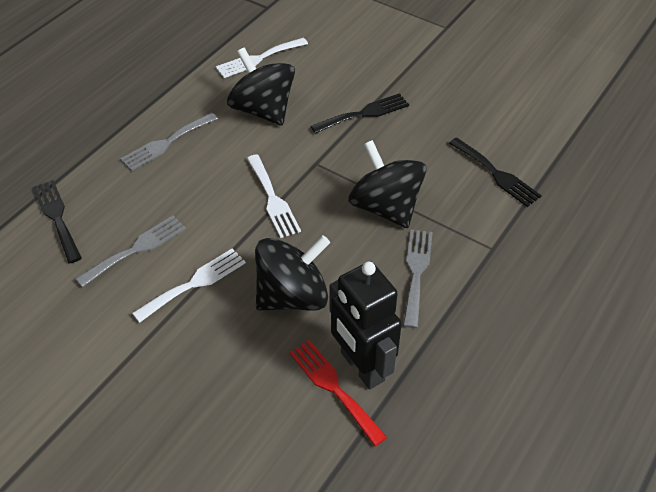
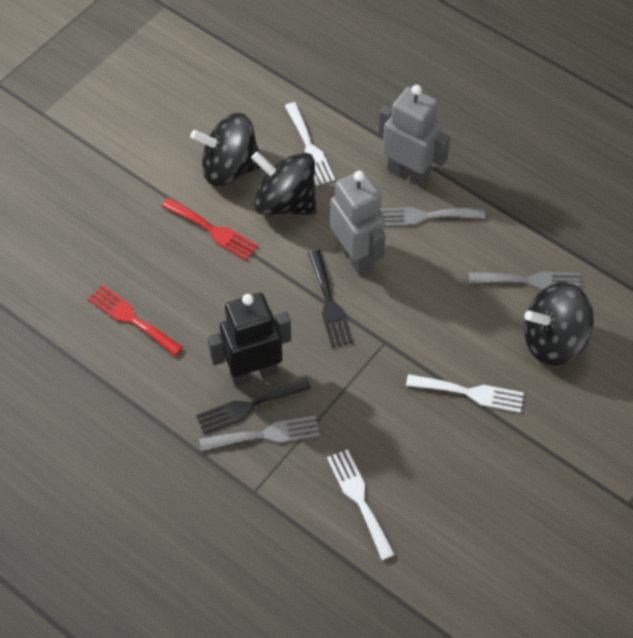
black fork: [33,180,82,264] [311,93,409,134] [449,138,542,207] = 3 -> [196,378,311,434] [308,250,353,347] = 2
grey robot: none = 0 -> [330,170,385,275] [378,85,450,188] = 2
red fork: [289,340,387,446] = 1 -> [88,285,183,356] [162,198,258,260] = 2

